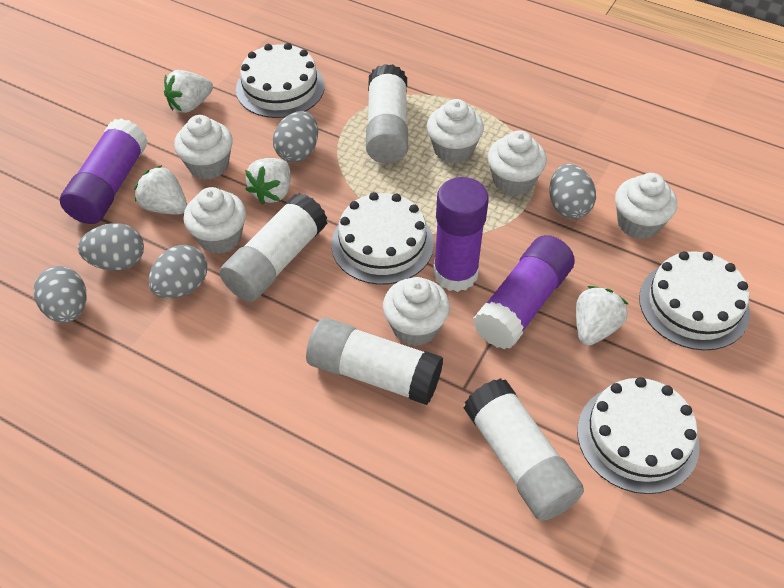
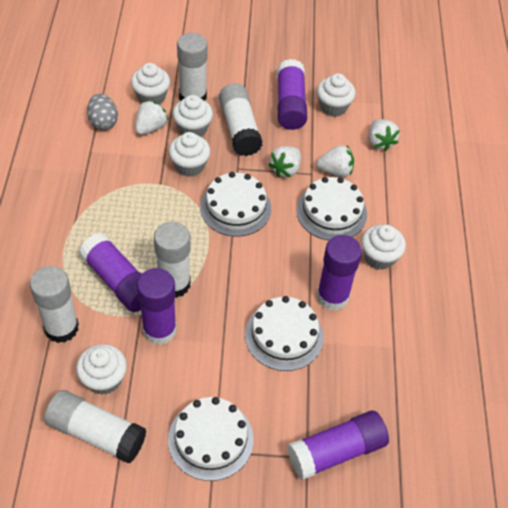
grey egg: [34,266,86,323] [78,223,144,271] [148,245,207,298] [273,111,318,162] [549,164,596,219] = 5 -> [87,94,118,130] = 1
purple glue stick: [60,118,148,224] [433,177,489,292] [473,235,575,349] = 3 -> [79,233,142,312] [137,268,177,345] [277,59,307,130] [287,411,389,480] [317,235,362,311] = 5
white glue stick: [220,193,327,302] [306,318,443,405] [366,64,408,163] [464,378,584,521] = 4 -> [30,266,79,343] [44,390,146,464] [154,221,191,298] [177,33,208,101] [219,83,263,156] = 5

